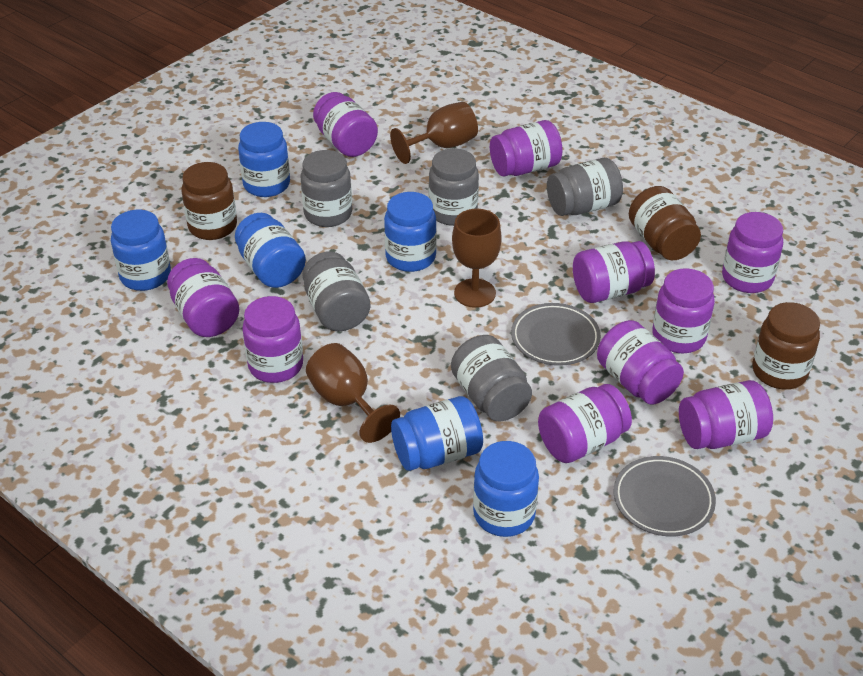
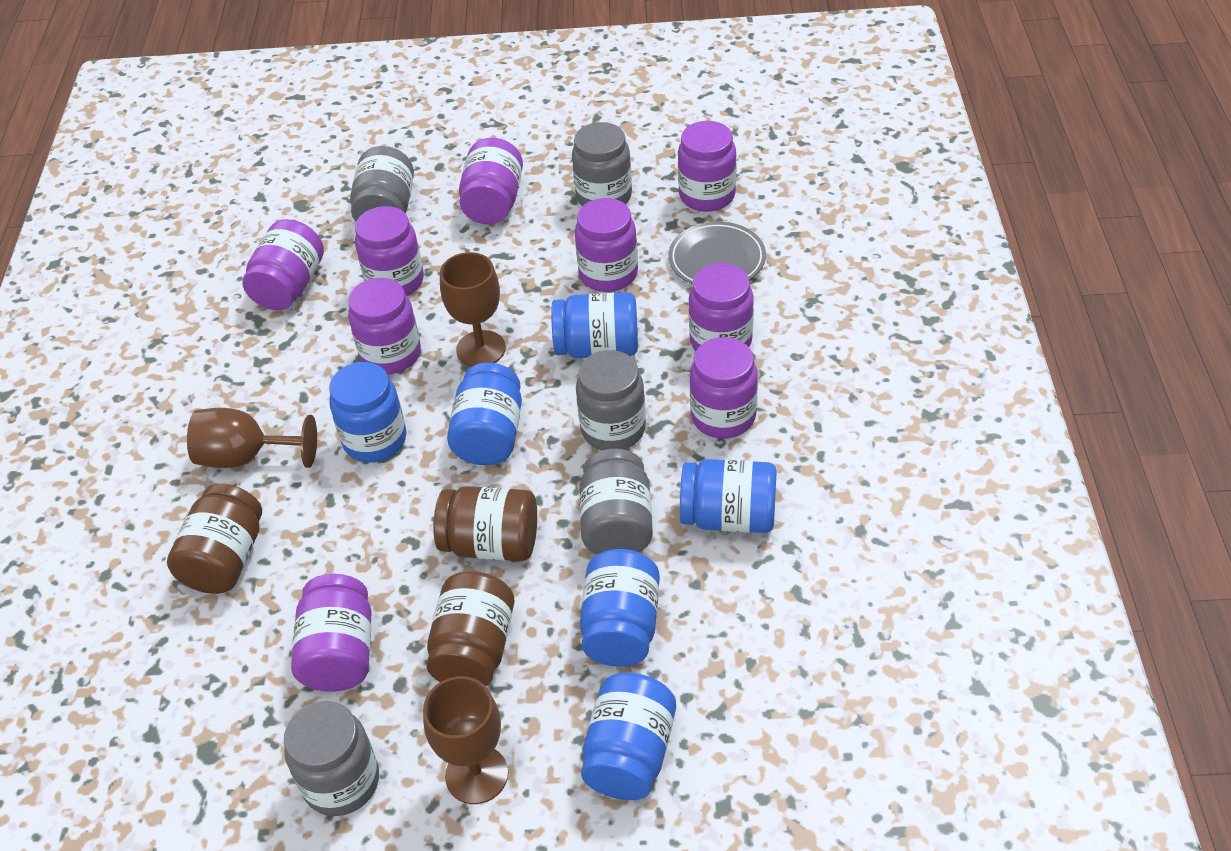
grey plate: [511,303,601,366] [613,456,716,536] = 2 -> [668,222,766,284] = 1
purple jar: [167,258,239,337] [242,296,303,383] [313,92,378,157] [490,120,563,176] [538,384,632,463] [573,241,655,303] [597,320,684,405] [652,268,715,353] [679,380,773,449] [722,212,783,293] = 10 -> [242,219,324,310] [291,574,372,692] [348,278,421,374] [355,206,424,296] [459,138,523,224] [575,198,638,292] [678,121,736,212] [689,263,754,351] [690,337,758,438] = 9

